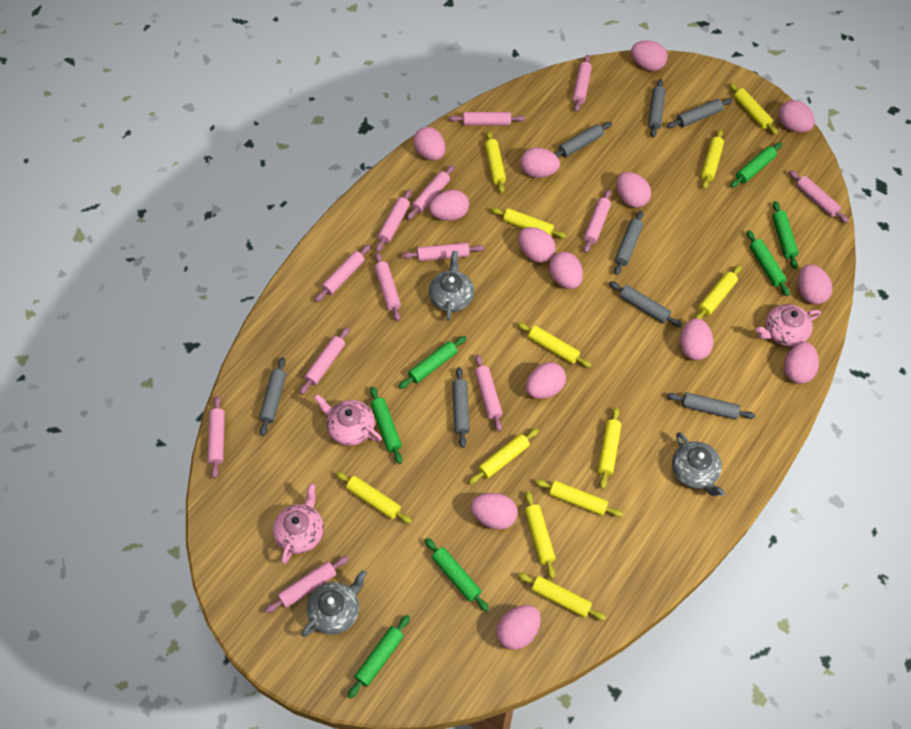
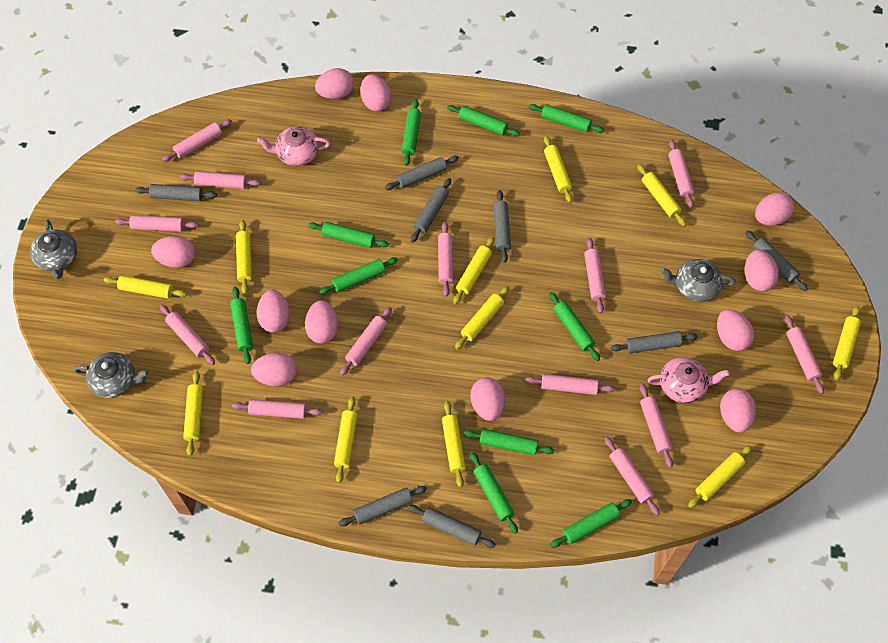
green rolling pin: [348,615,410,699] [370,387,402,464] [399,336,466,389] [425,538,489,612] [730,142,782,187] [747,230,790,296] [772,201,798,269] = 7 -> [230,287,253,364] [308,222,389,248] [319,257,398,294] [402,99,421,166] [447,105,520,137] [464,429,554,455] [470,452,518,534] [529,104,604,133] [549,292,600,361] [550,499,632,548] = 10
pink egg: [413,127,445,161] [429,190,469,221] [471,493,517,530] [496,605,541,650] [518,227,556,263] [520,147,560,178] [526,362,566,399] [549,252,583,289] [616,172,651,208] [631,40,668,71] [680,318,713,360] [778,100,815,133] [784,342,819,384] [798,264,833,304] = 14 -> [151,236,195,268] [251,352,297,386] [256,290,290,333] [305,300,338,344] [315,68,354,99] [360,74,391,112] [470,377,505,421] [717,309,754,351] [720,389,756,433] [745,250,779,291] [755,192,794,226] = 11
pink teapot: [273,484,324,564] [314,394,382,446] [756,304,821,347] = 3 -> [257,127,330,166] [647,357,730,403] = 2
yellow rolling pin: [336,472,412,524] [469,428,539,485] [485,131,506,193] [491,208,567,239] [517,322,591,368] [518,573,607,621] [525,491,556,579] [535,479,623,517] [598,407,622,489] [695,265,742,319] [701,129,724,189] [729,83,778,135] = 12 -> [104,275,187,299] [183,371,203,456] [236,220,252,294] [334,396,358,483] [442,401,466,488] [453,237,494,304] [455,286,509,349] [544,136,572,203] [637,164,686,226] [688,445,752,508] [833,306,861,380] = 11

